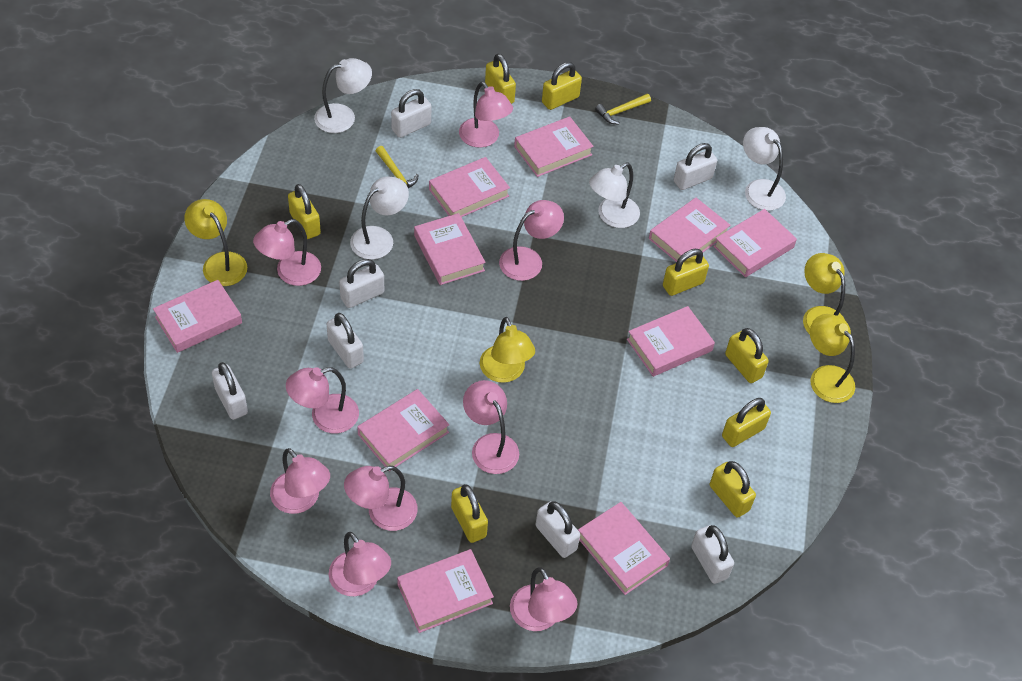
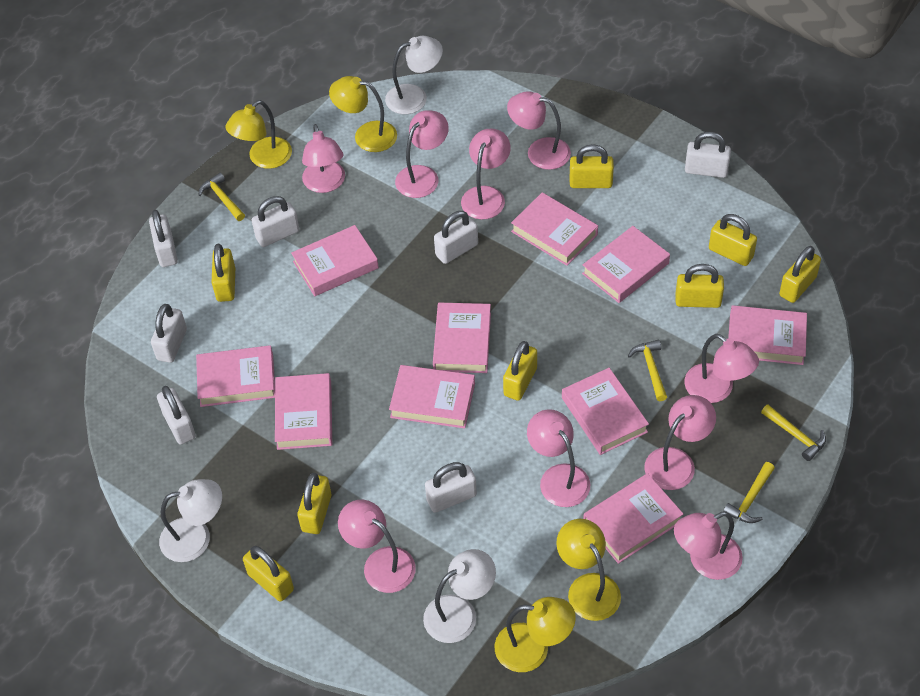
white lamp: [314,58,372,133] [350,176,409,260] [589,163,640,228] [743,127,786,211] = 4 -> [159,479,222,562] [385,36,443,114] [423,549,496,643] = 3
yellow hammer: [376,146,419,189] [595,94,651,125] = 2 -> [198,173,245,221] [628,340,667,401] [723,462,775,523] [761,404,826,461] = 4

